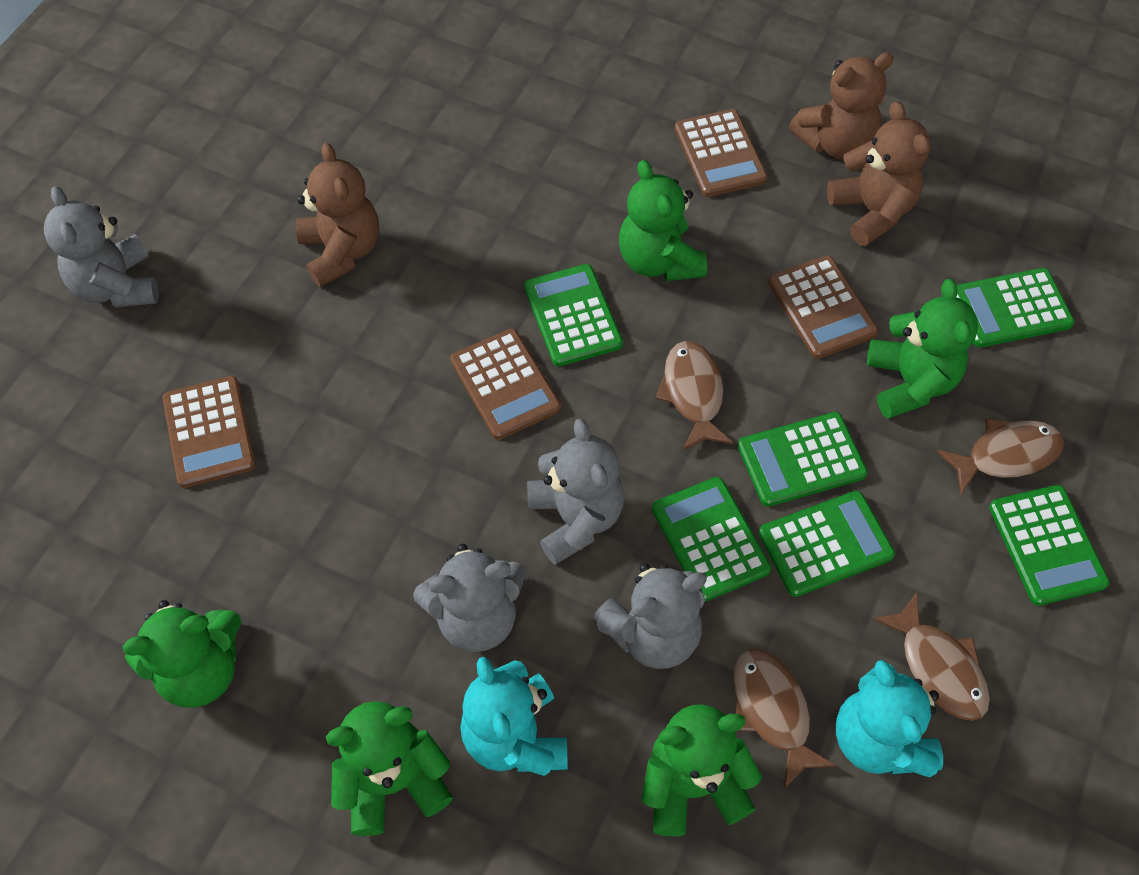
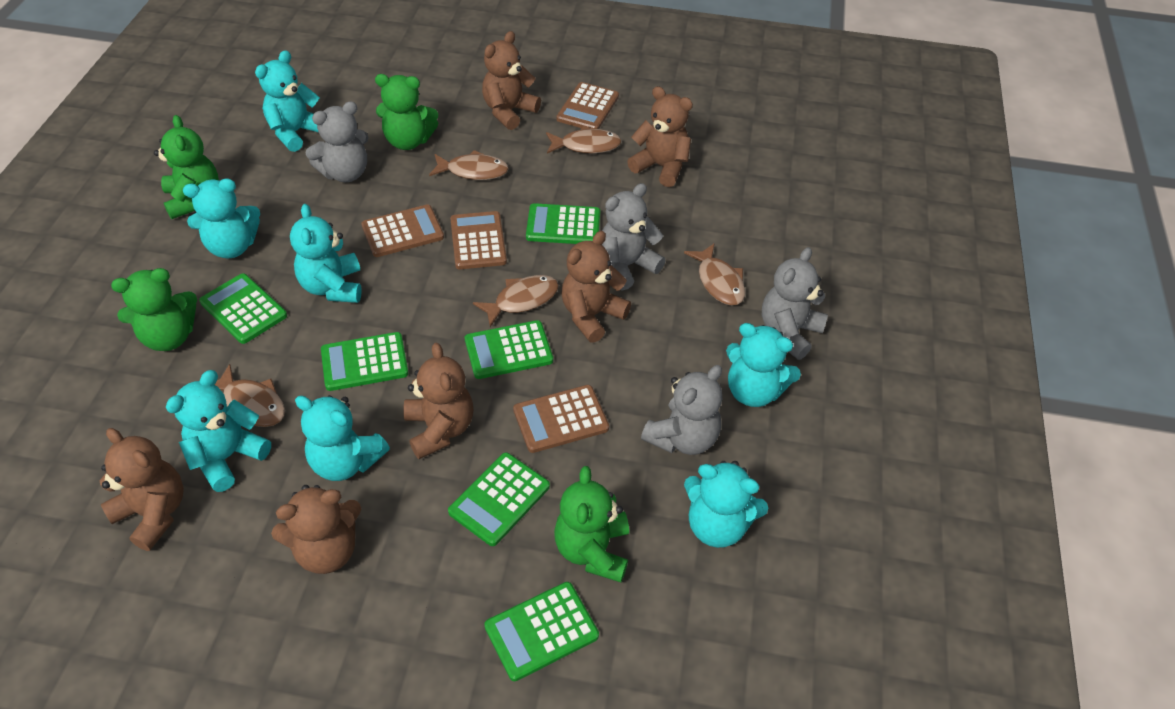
brown fish: [655,341,733,451] [733,648,837,789] [873,592,990,721] [936,418,1064,494] = 4 -> [214,364,285,427] [429,150,509,180] [473,275,559,327] [546,126,621,153] [684,243,745,306] = 5
brown teddy bear: [296,142,379,287] [789,52,894,159] [827,101,930,246] = 3 -> [100,428,184,551] [271,485,361,574] [403,342,474,459] [482,31,541,130] [562,231,631,343] [627,86,693,187] = 6
green teddy bear: [123,600,242,708] [326,701,453,836] [619,160,707,281] [641,704,762,837] [867,279,978,419] = 5 -> [111,268,197,351] [154,115,219,219] [375,74,438,150] [554,466,629,582] = 4
turquoise teddy bear: [460,657,568,776] [836,660,943,777] = 2 -> [166,370,271,492] [183,179,260,259] [255,50,320,152] [290,204,362,303] [295,395,390,481] [684,461,768,548] [726,323,801,407] = 7

